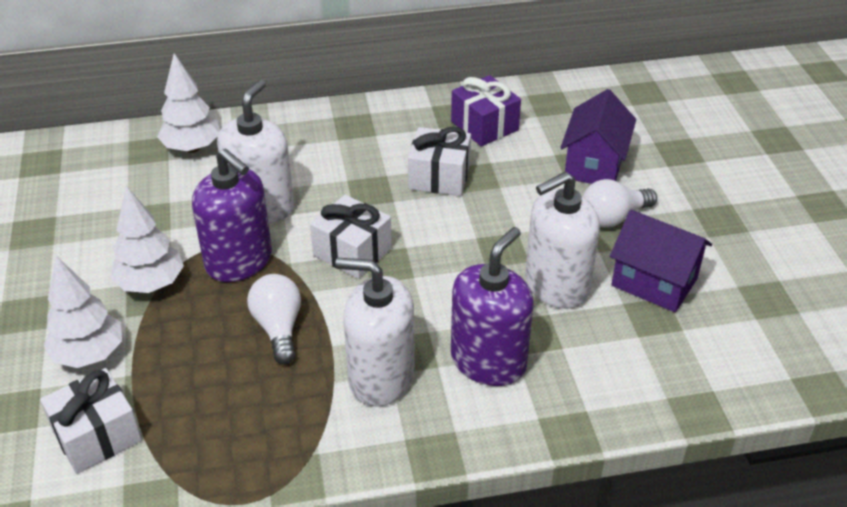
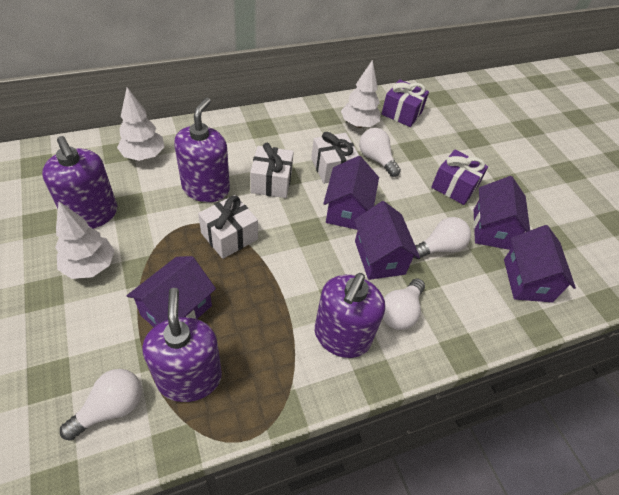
purple gift: [451,75,521,146] = 1 -> [382,79,429,127] [431,150,488,205] = 2
purple house: [560,89,636,184] [610,210,712,312] = 2 -> [127,256,216,327] [323,156,379,230] [354,201,420,280] [473,176,530,250] [504,225,576,302] = 5
purple soap dispenser: [192,149,272,282] [451,227,534,386] = 2 -> [42,136,117,229] [142,288,222,402] [174,97,230,202] [315,273,385,358] = 4
white light bulb: [247,274,301,365] [583,179,657,228] = 2 -> [60,369,142,441] [359,128,401,177] [382,278,425,330] [413,217,471,259] = 4
white soap dispenser: [217,79,294,224] [335,258,415,407] [525,172,600,309] = 3 -> none = 0

